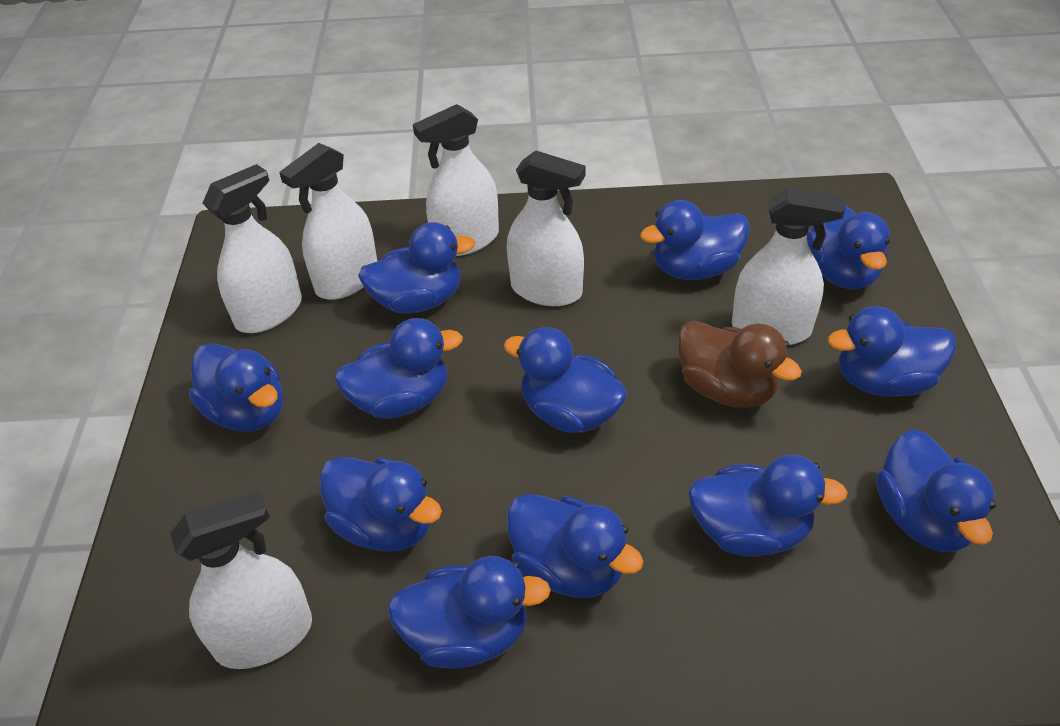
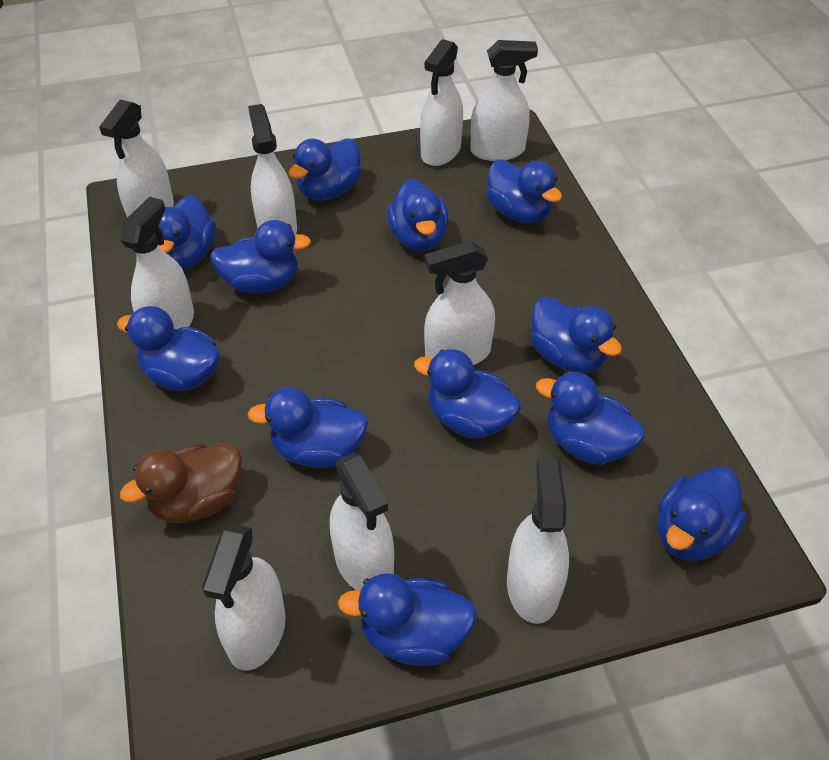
white spray bottle: [170,490,312,669] [203,164,302,333] [279,143,377,300] [413,104,499,256] [507,151,586,306] [732,187,845,345] = 6 -> [99,100,174,218] [120,197,194,329] [202,524,286,671] [248,104,297,235] [330,453,394,591] [420,39,463,166] [424,241,495,365] [470,40,538,161] [507,457,569,624] = 9

